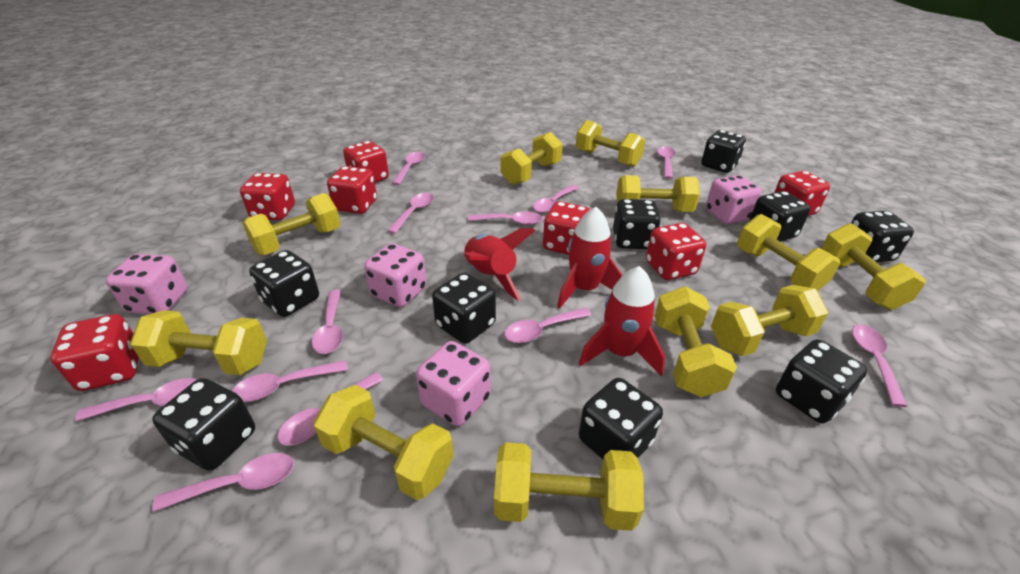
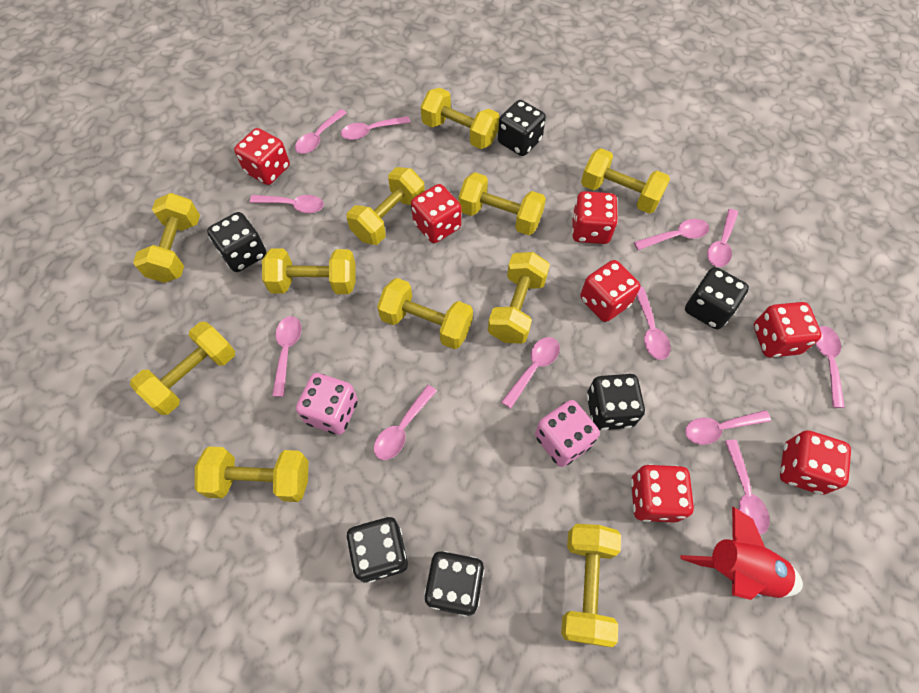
black dice: [152,378,255,471] [249,250,319,317] [432,273,496,344] [579,378,663,459] [613,199,661,249] [701,130,746,173] [749,191,810,242] [776,339,867,423] [851,211,914,262] = 9 -> [207,212,267,272] [346,517,408,583] [424,551,484,616] [498,100,546,156] [587,374,645,430] [685,267,749,329] = 6
pink dice: [106,254,188,314] [364,243,427,307] [416,341,491,426] [706,175,762,224] = 4 -> [296,373,358,435] [535,400,600,467] = 2
red rocket: [464,228,535,301] [557,207,623,309] [579,266,665,376] = 3 -> [680,506,803,600] = 1

